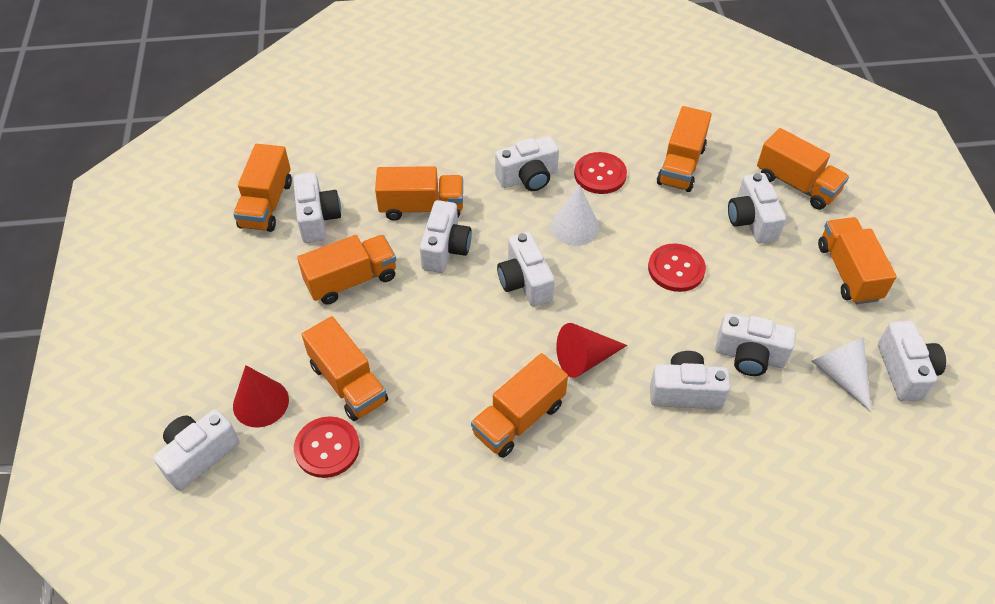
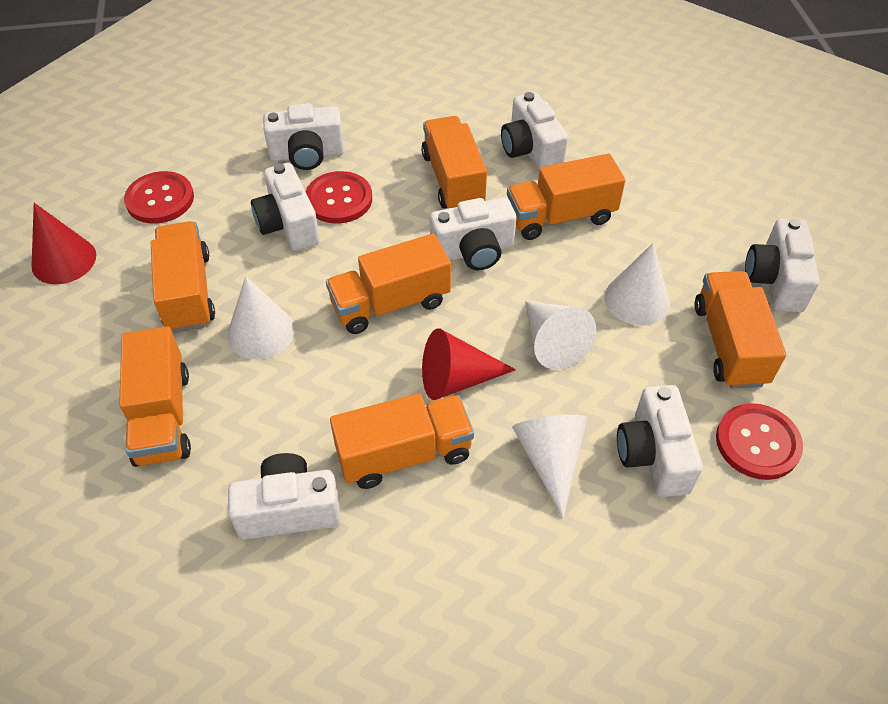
orange truck: [233,144,292,232] [297,235,396,305] [302,316,388,421] [375,166,463,221] [471,353,568,458] [657,106,712,192] [757,128,849,210] [818,217,897,304] = 8 -> [119,326,191,467] [151,221,215,333] [326,234,451,334] [330,393,474,489] [421,116,487,209] [507,154,625,240] [695,271,786,389] = 7
white camera: [153,409,239,491] [293,172,341,243] [420,200,472,273] [495,136,559,191] [497,232,555,307] [650,351,731,409] [715,313,796,376] [728,173,786,244] [878,321,946,402] = 9 -> [228,453,341,540] [251,163,320,251] [263,103,344,170] [430,197,516,270] [501,92,568,171] [617,385,703,497] [745,218,819,313] = 7
white cone: [551,185,600,246] [812,337,871,412] = 2 -> [227,276,295,359] [512,415,587,519] [525,301,596,370] [604,243,670,326] = 4

